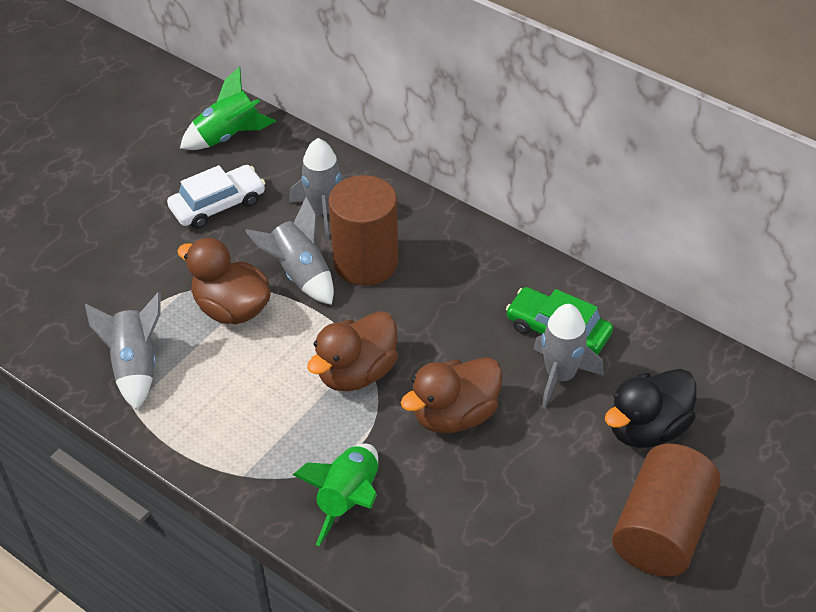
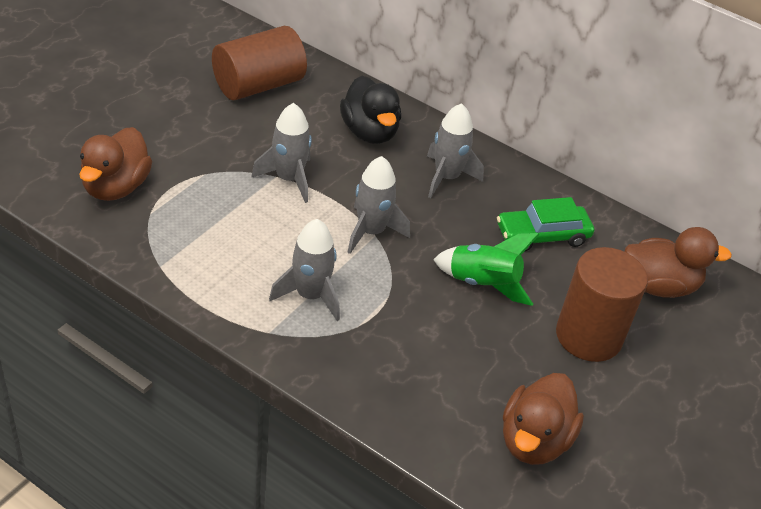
green rocket: [180,67,276,150] [293,444,378,546] = 2 -> [433,233,539,306] = 1
white car: [167,165,265,229] = 1 -> none = 0

